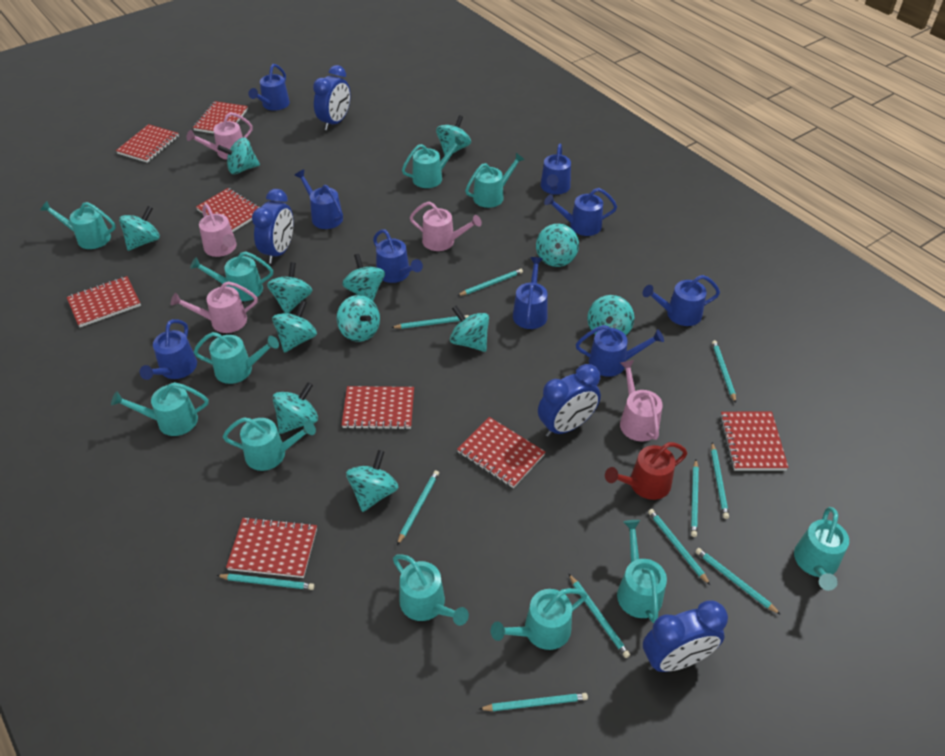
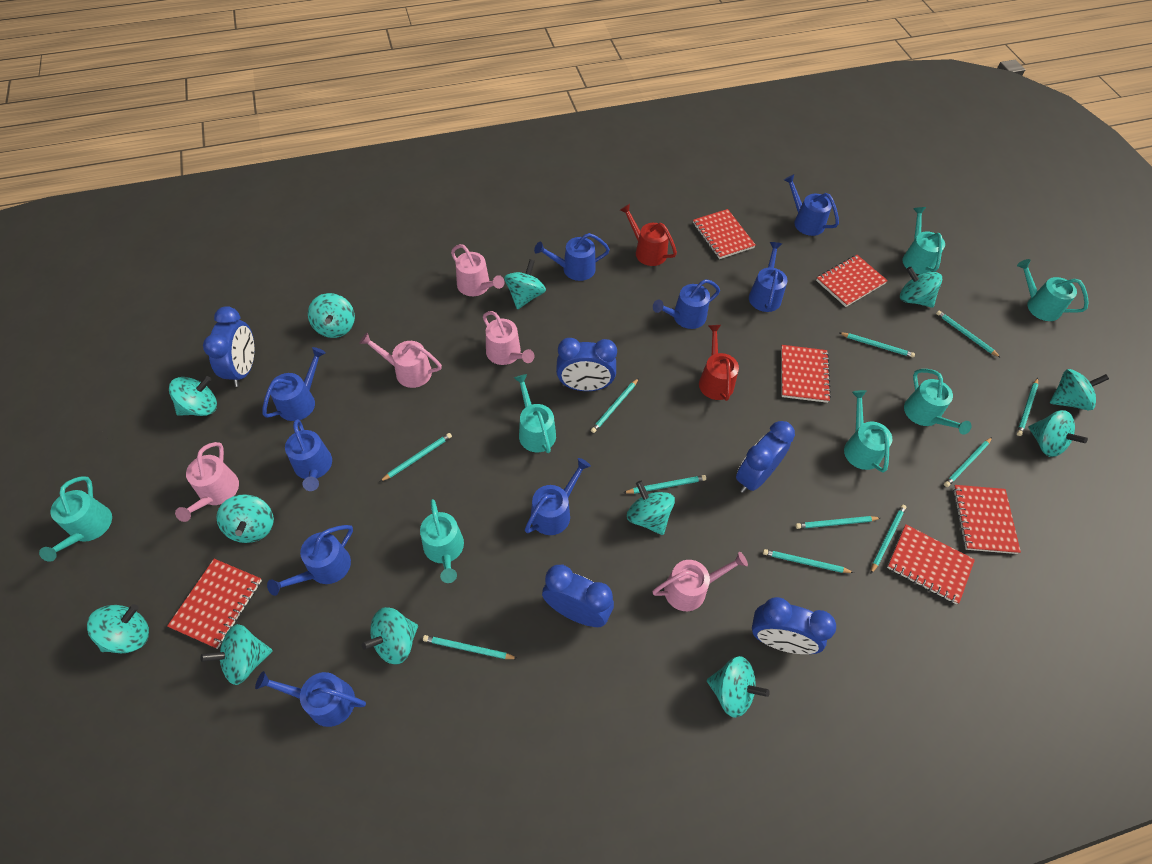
blue clock: [252,189,294,264] [313,65,351,130] [538,364,601,437] [643,600,728,672] = 4 -> [203,306,254,387] [542,565,614,627] [556,338,617,391] [736,421,795,493] [752,597,836,654] = 5
red notebook: [67,276,141,327] [116,124,179,163] [193,101,248,133] [196,188,260,232] [226,517,317,578] [342,386,414,430] [457,417,545,488] [720,412,789,471] = 8 -> [167,559,262,649] [693,209,756,259] [781,345,831,403] [816,255,888,307] [887,524,975,604] [953,485,1021,554] = 6
red watering can: [605,442,687,500] = 1 -> [620,204,677,266] [699,325,739,401] = 2
turquoise watering can: [40,201,116,249] [111,382,208,436] [190,251,273,301] [194,332,279,384] [223,417,316,471] [393,554,469,626] [402,136,464,188] [465,153,525,208] [491,588,587,650] [617,520,667,623] [794,507,849,591] = 11 -> [39,476,112,562] [420,499,464,583] [514,374,556,453] [844,390,892,473] [902,207,945,274] [904,369,971,435] [1017,259,1089,321] = 7

